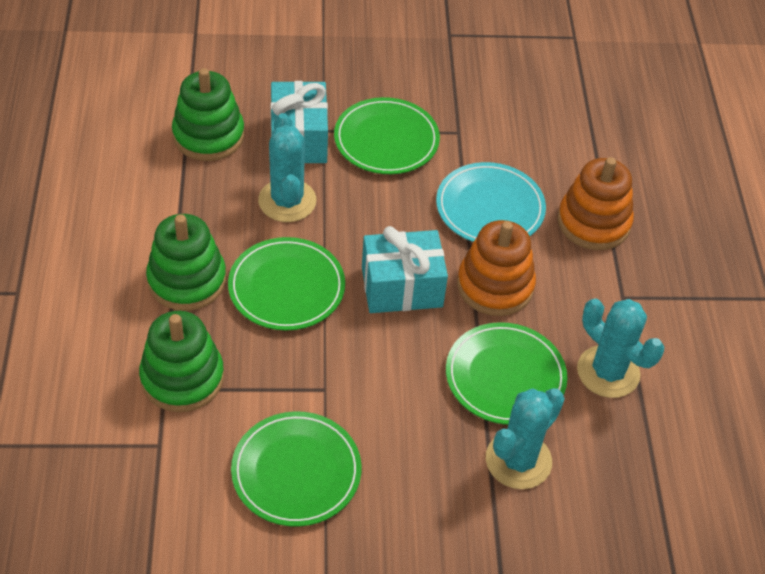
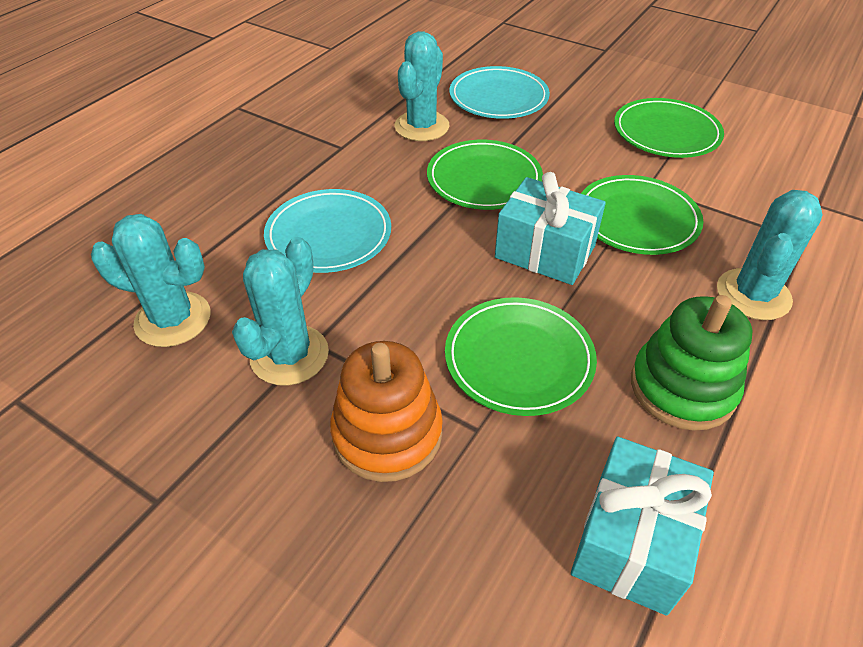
green stacking toy: [139,311,224,412] [146,214,226,311] [172,68,244,161] = 3 -> [631,295,753,431] = 1
orange stacking toy: [457,220,536,316] [557,157,634,250] = 2 -> [330,341,443,482] = 1
turquoise cactus: [258,113,316,222] [486,388,565,489] [577,299,664,398] = 3 -> [91,214,210,347] [232,237,329,386] [394,31,449,141] [717,190,823,320] = 4
turquoise plate: [436,162,546,242] = 1 -> [264,189,391,273] [450,66,550,119] = 2

